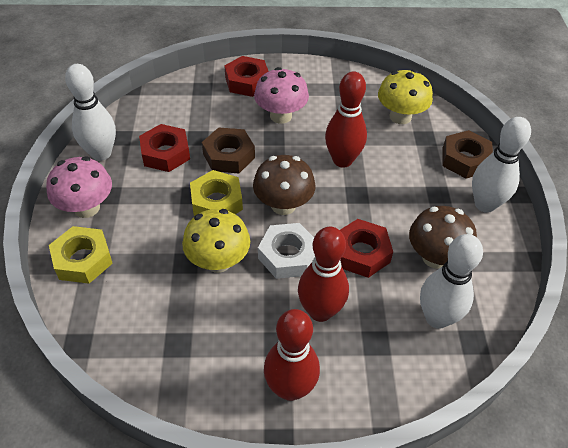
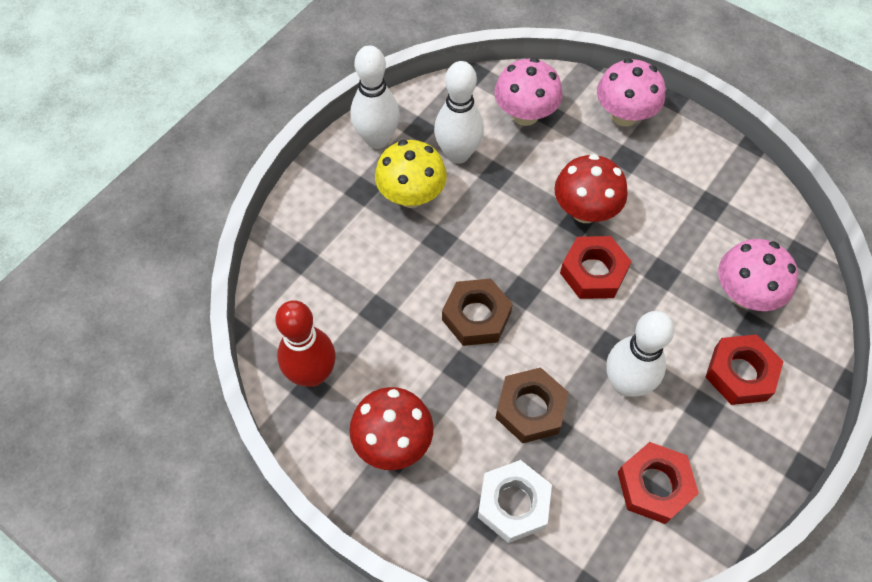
brown mushroom: [253,155,315,215] [409,206,477,269] = 2 -> none = 0
pink mushroom: [46,157,112,218] [254,67,309,124] = 2 -> [494,58,562,126] [597,58,665,126] [718,239,798,311] = 3
red bowling pin: [264,309,320,401] [298,226,349,322] [325,71,367,168] = 3 -> [275,300,335,387] = 1
red mushroom: none = 0 -> [349,387,433,470] [554,154,628,223] = 2
yellow mushroom: [182,209,250,273] [378,70,433,124] = 2 -> [375,140,447,208] = 1
yellow nut: [49,226,113,284] [190,170,243,216] = 2 -> none = 0

